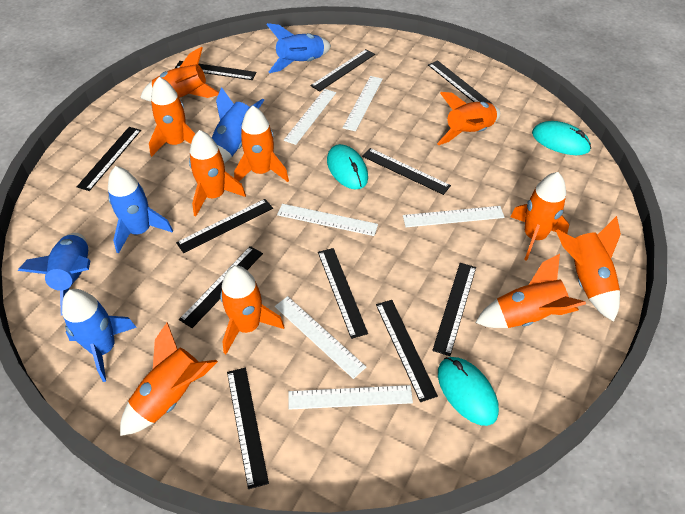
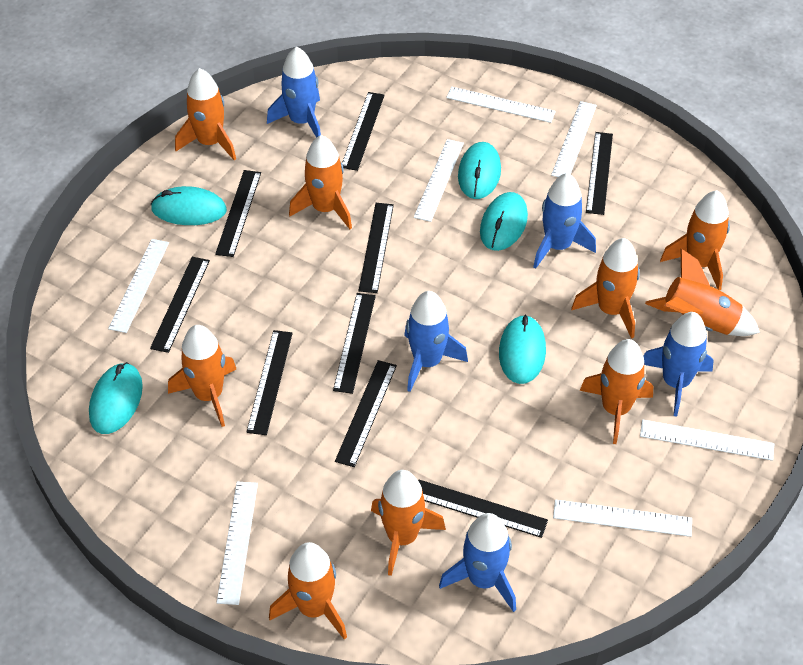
black ruler: [77,127,141,191] [175,61,257,80] [176,199,273,253] [179,246,263,328] [227,368,269,489] [310,49,375,92] [318,248,368,339] [362,148,451,195] [376,300,438,402] [428,60,492,104] [432,263,476,356] = 11 -> [150,257,210,353] [215,170,261,257] [246,330,293,435] [333,293,376,394] [335,360,397,467] [342,92,385,171] [358,203,394,293] [418,480,548,538] [586,132,613,215] = 9
orange rocket: [120,322,218,436] [140,47,219,102] [149,77,195,157] [189,130,246,216] [220,266,284,354] [234,105,289,182] [437,92,500,145] [475,254,586,328] [510,172,569,261] [556,216,621,322] = 10 -> [168,325,236,427] [175,68,236,160] [269,542,347,640] [289,135,352,229] [371,470,446,576] [572,238,640,339] [580,339,653,444] [645,249,760,336] [660,190,730,290] = 9
turquoise mouse: [327,144,368,189] [438,357,499,426] [532,121,591,155] = 3 -> [89,362,143,434] [151,186,227,225] [458,142,501,199] [480,192,528,251] [499,315,546,384] = 5
white ruler: [275,296,366,379] [277,204,378,236] [284,89,336,145] [289,385,413,410] [343,76,383,131] [403,206,505,227] = 6 -> [108,239,169,333] [217,482,258,605] [414,139,464,222] [446,87,556,123] [551,101,597,177] [553,500,692,537] [640,419,774,461] = 7

